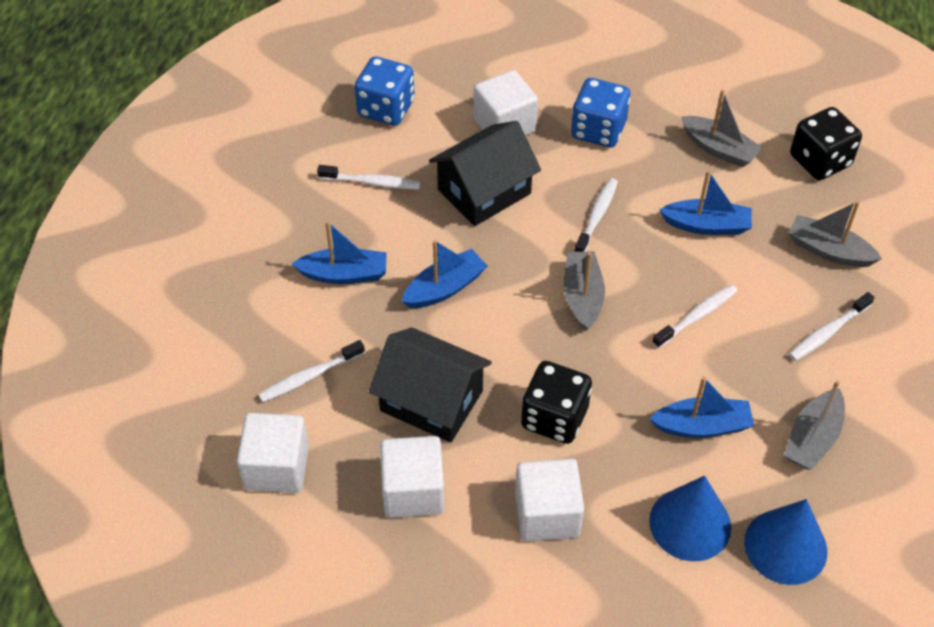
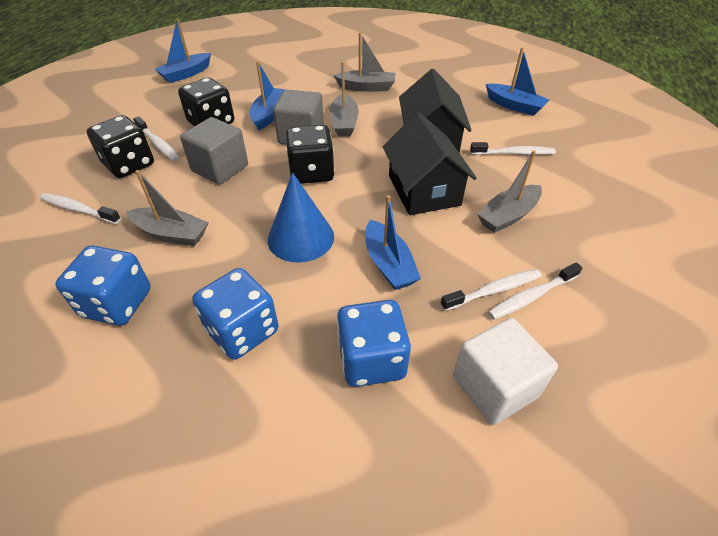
black dice: [521,361,592,444] [790,107,862,180] = 2 -> [87,115,154,178] [178,77,234,126] [286,125,335,184] = 3
blue cone: [649,476,731,561] [744,499,827,585] = 2 -> [268,172,334,263] = 1
blue dice: [355,56,415,126] [571,78,630,148] = 2 -> [55,245,151,326] [192,268,278,360] [337,300,411,387] = 3
grey cube: none = 0 -> [180,117,248,184] [273,90,324,145] = 2
white cube: [237,413,309,493] [380,436,445,518] [473,70,538,135] [515,459,584,541] = 4 -> [453,318,558,425] = 1

